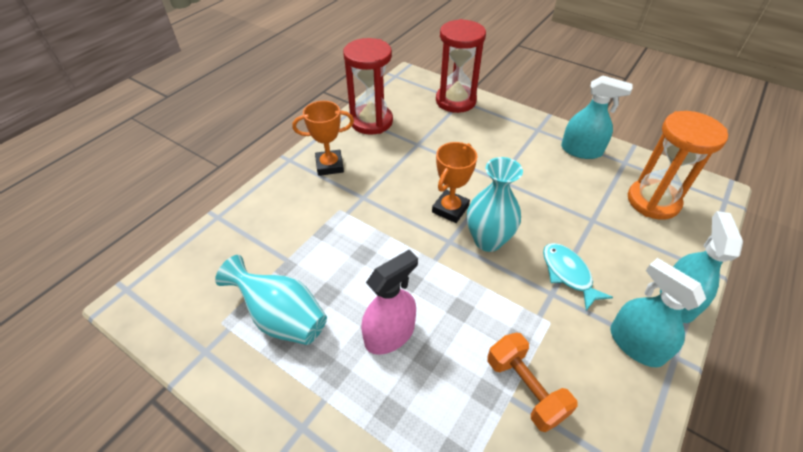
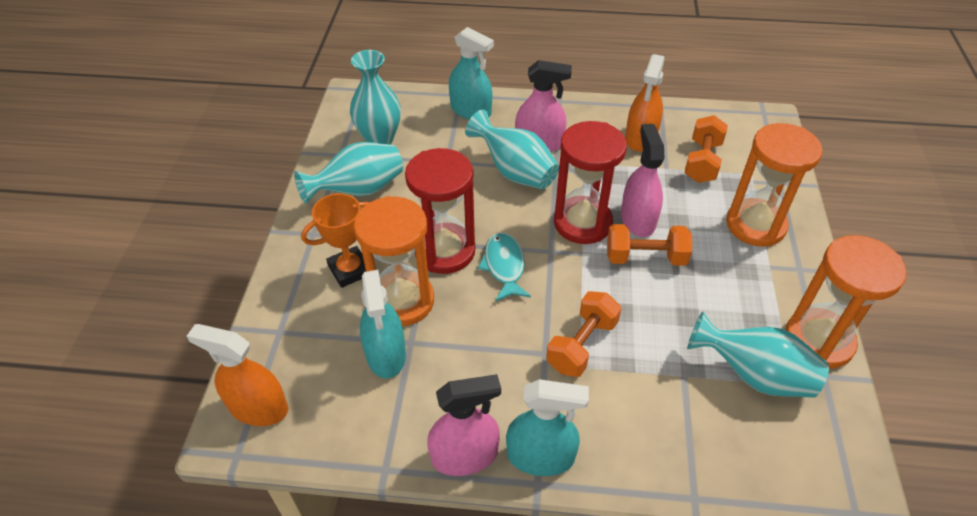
orange dumbbell: [487,333,577,432] = 1 -> [546,291,622,377] [607,224,692,266] [684,115,728,183] = 3
orange hourglass: [628,111,728,220] = 1 -> [354,196,434,326] [726,123,822,247] [785,235,907,369] = 3
orange spray bottle: none = 0 -> [187,324,288,426] [625,54,665,152] = 2
orange trophy: [292,101,354,176] [432,142,477,223] = 2 -> [301,193,369,288] = 1
pink spray bottle: [361,250,418,355] = 1 -> [427,374,501,476] [515,60,572,152] [621,124,665,237] = 3
turquoise vase: [215,255,327,345] [467,157,523,252] = 2 -> [294,142,403,204] [350,50,401,144] [465,110,559,189] [687,311,829,398] = 4

